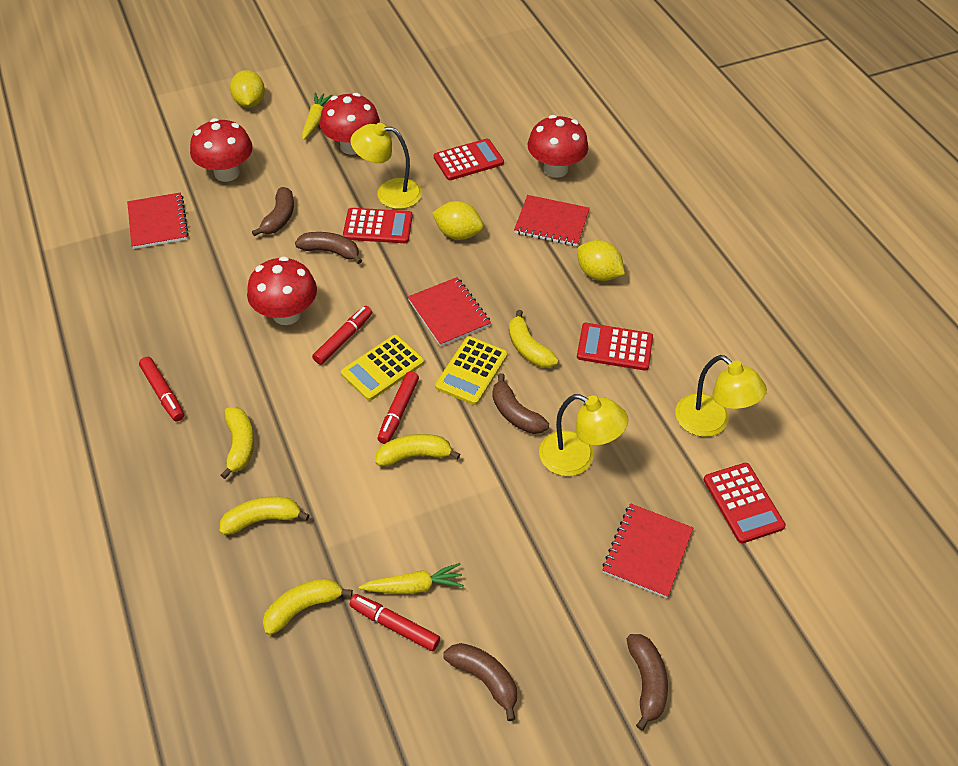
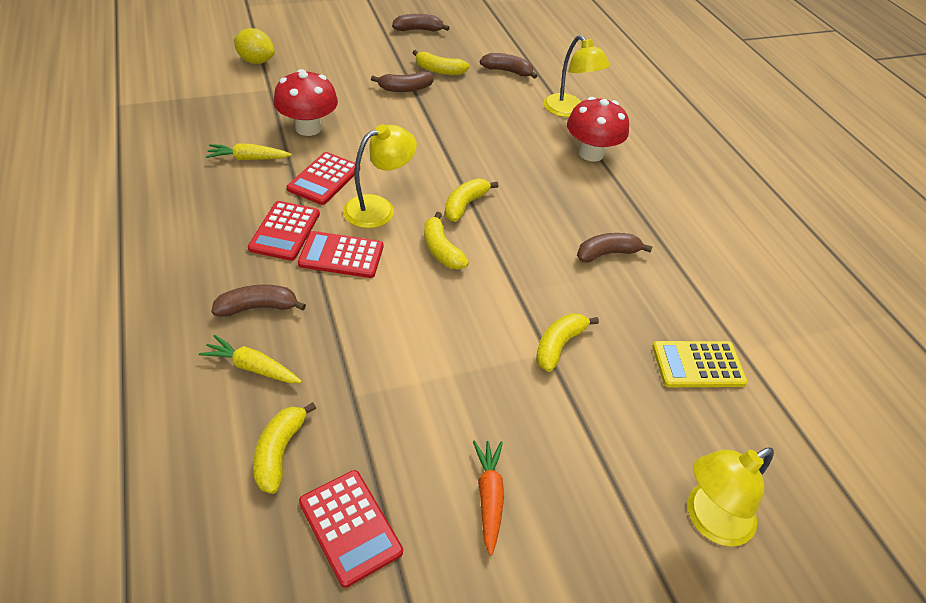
orange carrot: none = 0 -> [473,441,504,556] = 1
red marker: [139,357,184,421] [312,306,372,365] [349,594,440,651] [377,371,419,444] = 4 -> none = 0
red mushroom: [190,118,253,182] [247,256,317,325] [320,93,380,155] [528,115,588,178] = 4 -> [274,69,338,136] [567,97,629,162] = 2
red notebook: [127,192,189,249] [408,277,491,347] [514,195,590,246] [602,503,693,598] = 4 -> none = 0
yellow calculator: [341,335,424,401] [435,336,508,405] = 2 -> [652,341,748,387] = 1
yellow lemon: [230,70,265,108] [432,201,483,240] [577,240,625,281] = 3 -> [233,28,275,64] = 1

